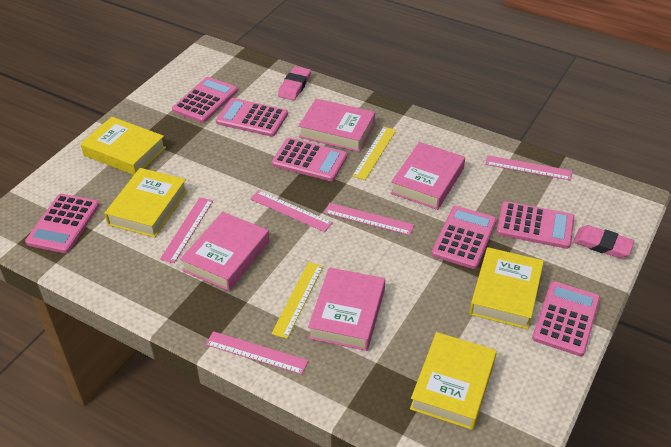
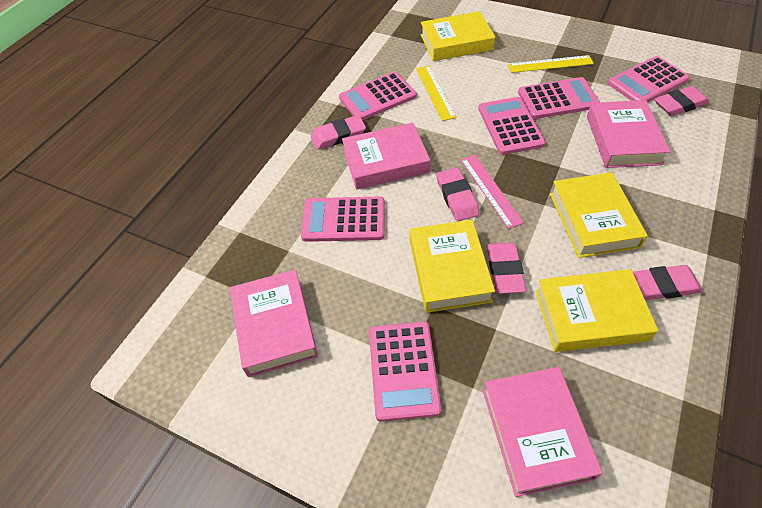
pink calculator: [25,194,100,253] [172,77,238,123] [216,98,288,137] [272,138,347,181] [431,206,497,269] [496,201,574,249] [532,281,600,356] = 7 -> [301,197,385,242] [339,72,417,121] [369,321,441,422] [478,97,546,155] [518,77,600,119] [608,56,690,103] = 6
pink eraser: [278,66,311,100] [573,225,635,258] = 2 -> [311,115,366,150] [436,167,480,221] [487,243,526,294] [633,265,703,300] [655,86,709,116] = 5
pink ruler: [160,197,213,263] [206,331,308,375] [250,190,333,232] [324,203,414,235] [485,155,572,181] = 5 -> [461,155,524,229] = 1

